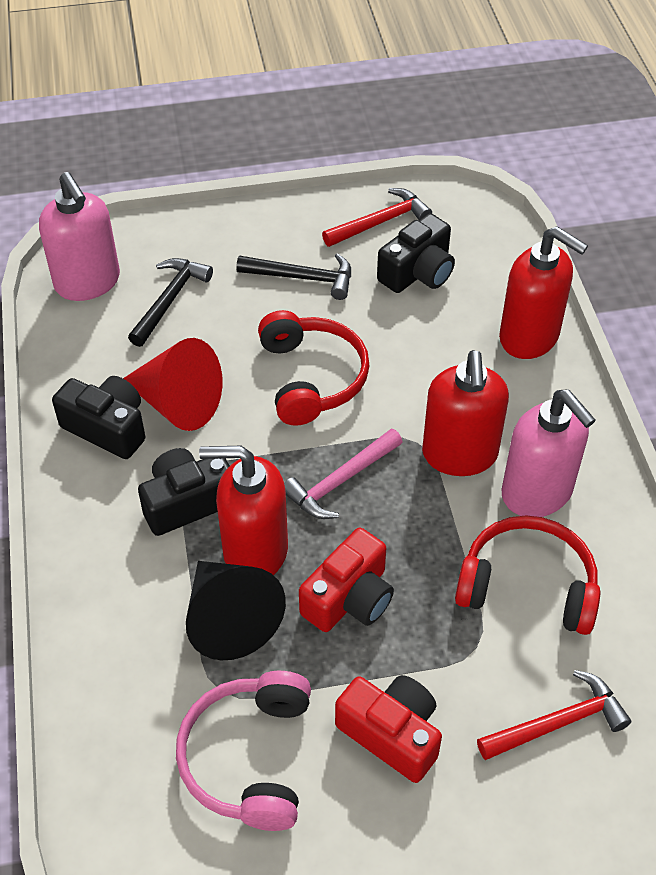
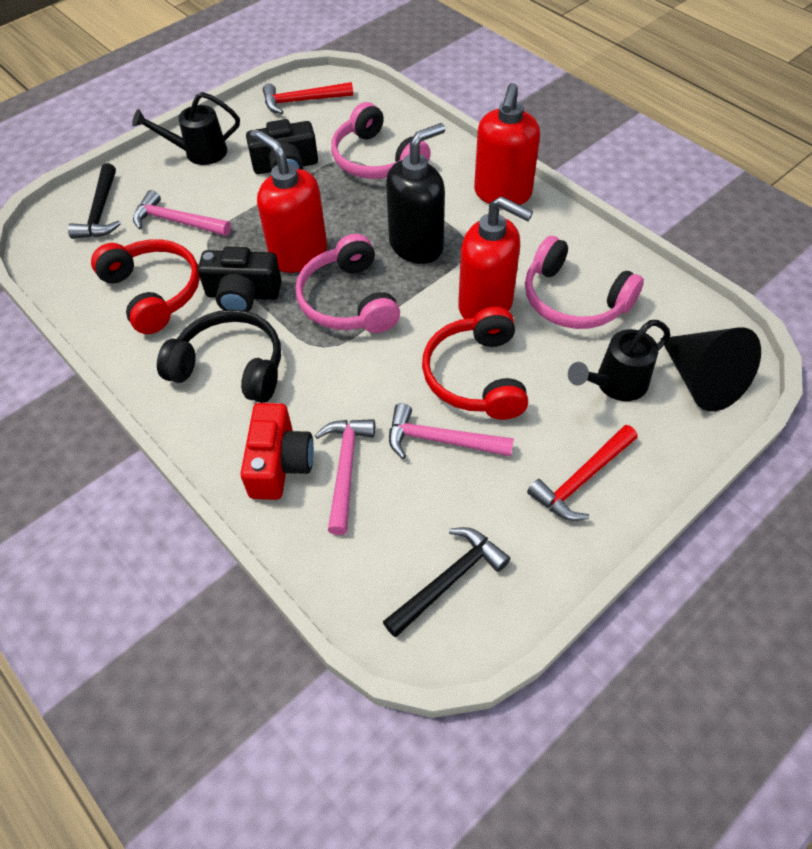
black camera: [52,376,145,459] [138,448,230,536] [377,213,455,293] = 3 -> [198,247,282,312] [246,119,318,174] = 2
black headphones: none = 0 -> [157,310,281,403] = 1
black soap dispenser: none = 0 -> [386,123,445,264] = 1
black watering can: none = 0 -> [132,92,240,165] [568,320,671,401] = 2
pink hammer: [284,429,402,519] = 1 -> [133,190,231,236] [315,419,375,535] [389,403,514,459] = 3
pink headphones: [176,671,311,831] = 1 -> [295,234,400,333] [331,102,431,179] [525,236,644,329] = 3
pink soap dispenser: [39,172,120,301] [502,389,596,517] = 2 -> none = 0
red camera: [299,528,394,632] [335,675,442,783] = 2 -> [240,403,314,500] = 1
red cone: [123,338,223,431] = 1 -> none = 0

